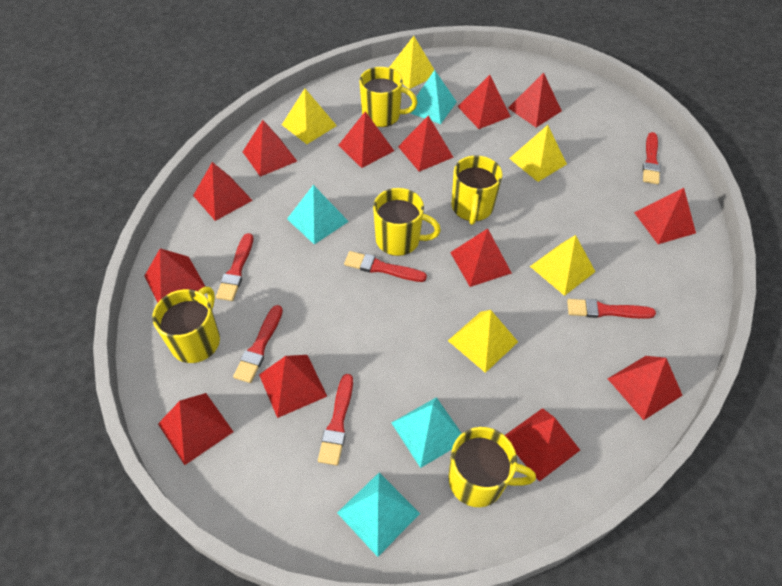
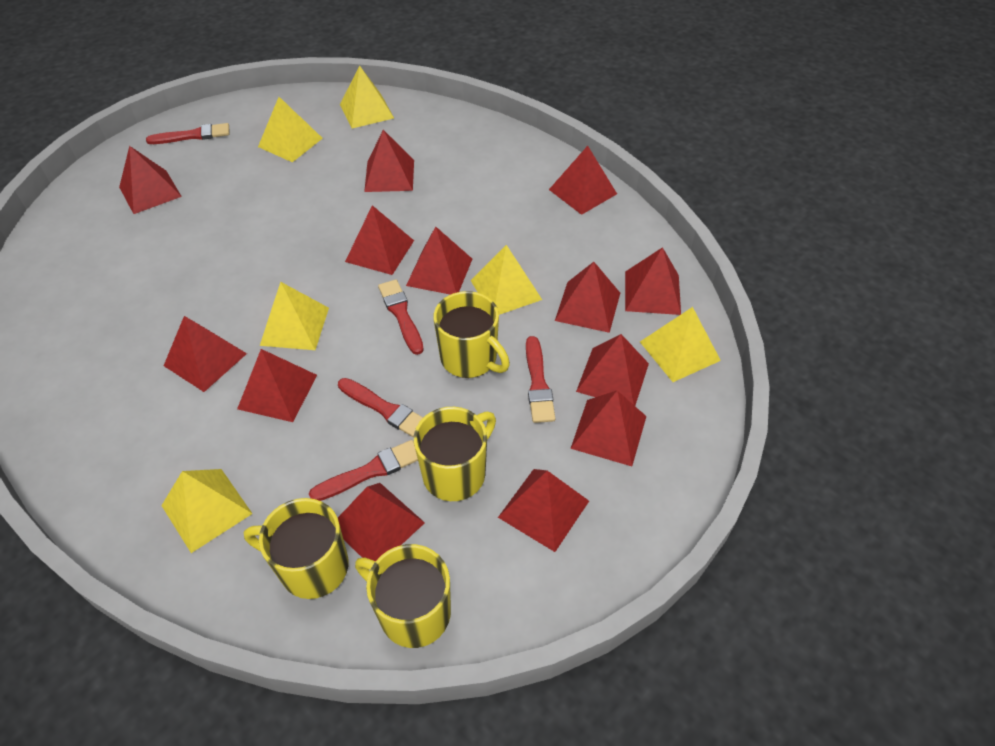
red brush: [216,233,253,301] [233,305,283,383] [318,374,353,466] [344,251,427,282] [567,299,656,319] [643,132,661,184] = 6 -> [146,123,229,144] [309,440,418,501] [338,378,423,438] [378,280,424,355] [526,336,555,423] = 5
turquoise pyramid: [287,185,349,244] [337,473,420,557] [391,397,462,468] [410,70,457,124] = 4 -> none = 0
yellow mug: [152,287,220,363] [359,67,417,127] [373,188,441,256] [449,427,536,507] [452,155,502,225] = 5 -> [244,498,349,599] [355,544,451,648] [414,407,496,501] [434,291,510,378] = 4
yellow pyramid: [282,89,337,144] [389,36,434,89] [448,310,518,373] [509,125,567,182] [530,235,596,296] = 5 -> [161,469,252,553] [258,97,323,162] [260,282,329,350] [340,65,394,128] [471,245,542,315] [640,307,721,382] = 6

